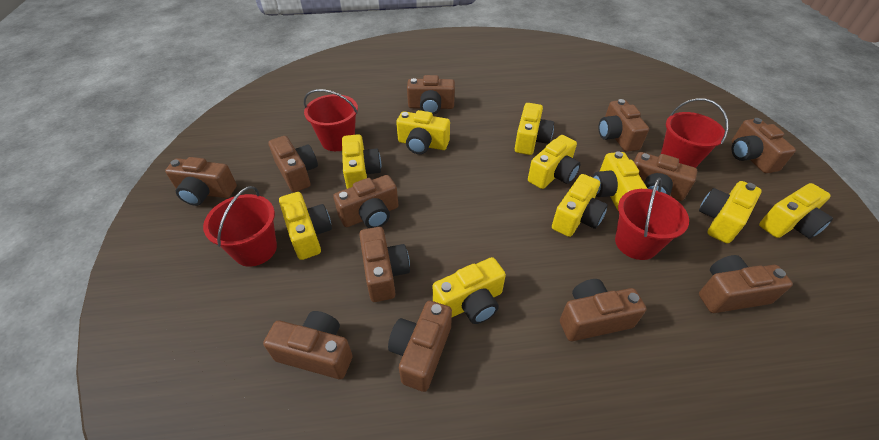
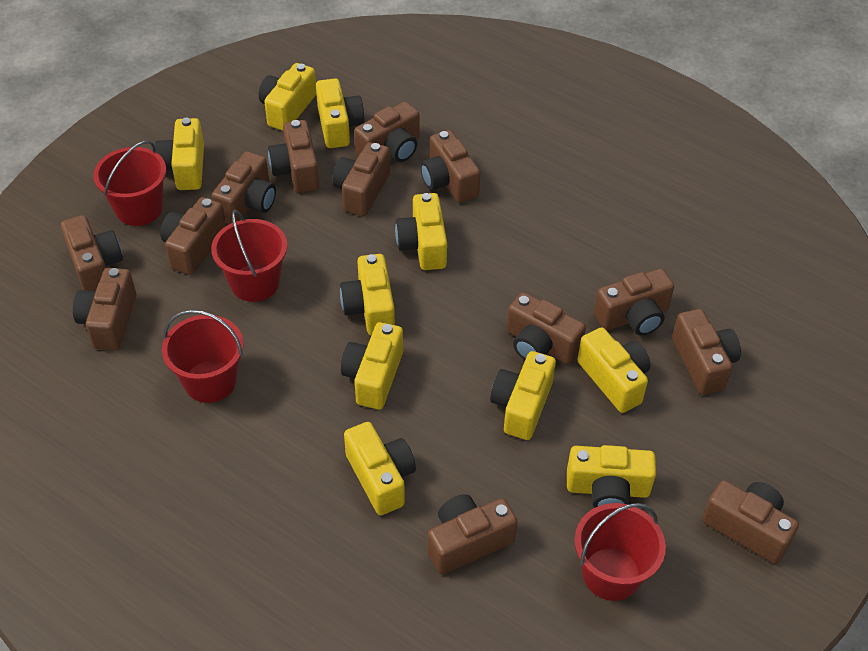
brown camera: [165,157,237,206] [263,311,353,379] [268,136,318,192] [333,175,398,228] [359,227,410,302] [388,301,452,392] [407,75,455,115] [560,279,647,341] [598,99,649,152] [634,152,697,201] [699,255,793,313] [732,118,796,173] = 12 -> [61,215,123,291] [73,268,136,350] [160,197,226,275] [212,151,276,224] [268,120,319,193] [332,142,390,216] [354,102,420,162] [420,130,480,203] [428,494,518,574] [507,292,586,364] [594,269,674,336] [672,309,741,395] [702,480,799,564] = 13

